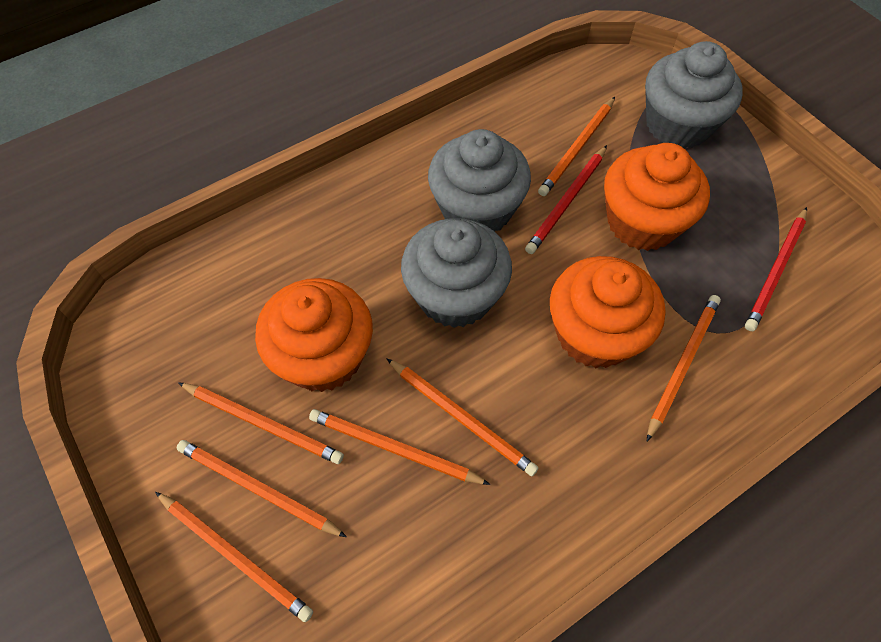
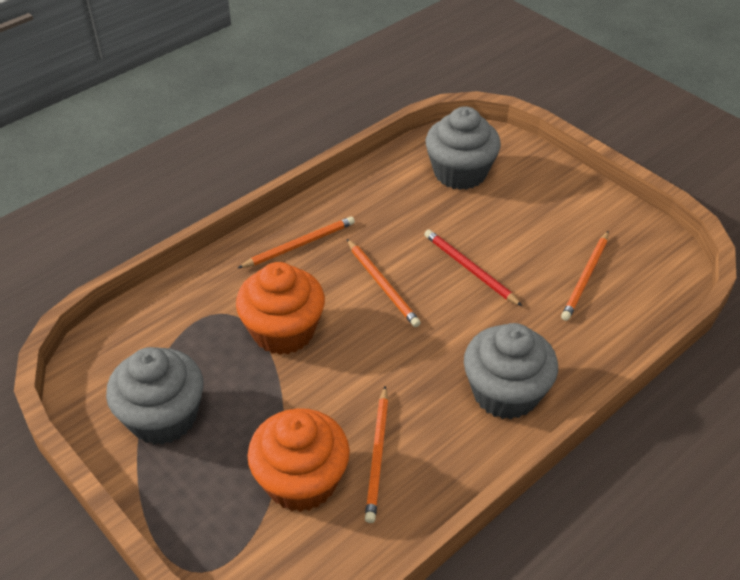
orange cupcake: [255,278,373,392] [550,256,666,368] [604,143,710,251] = 3 -> [236,262,325,355] [247,408,350,512] = 2
orange pencil: [155,492,313,622] [177,440,347,537] [178,382,344,464] [309,409,490,485] [386,358,538,476] [538,97,615,196] [647,295,721,441] = 7 -> [238,216,355,268] [347,239,421,327] [365,386,388,523] [561,231,609,321] = 4
red pencil: [525,145,607,254] [745,207,807,331] = 2 -> [424,229,522,306] = 1

